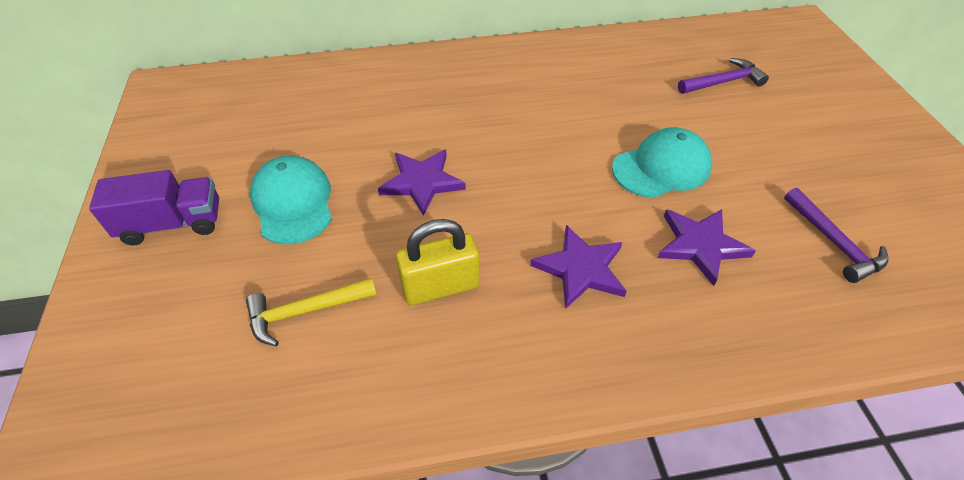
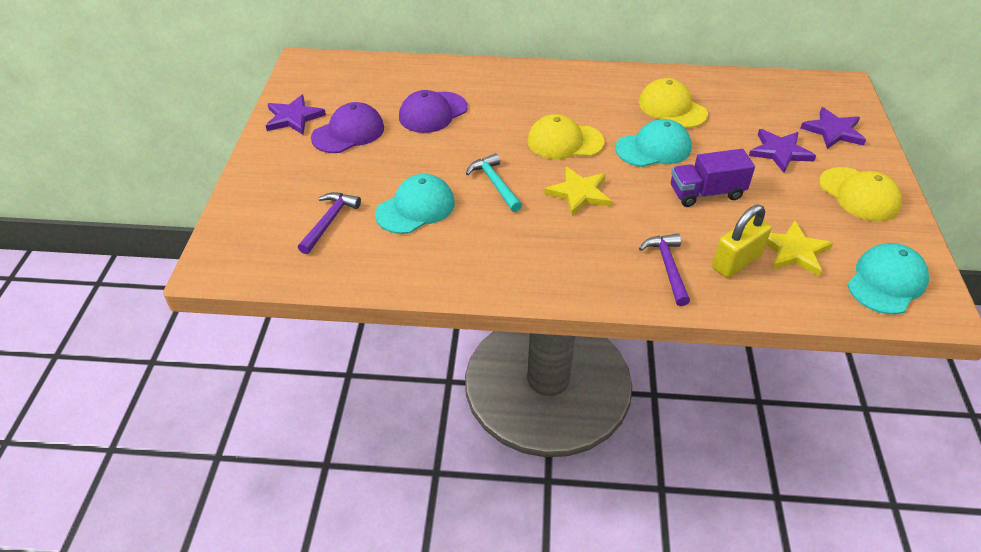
purple cap: none = 0 -> [311,102,384,153] [399,90,468,133] = 2
turquoise cap: [250,155,332,245] [612,127,712,198] = 2 -> [375,174,455,234] [615,119,692,167] [847,243,929,314] = 3
turquoise hammer: none = 0 -> [466,153,522,212] = 1
yellow cap: none = 0 -> [527,114,605,159] [639,78,708,128] [819,167,902,221] = 3
yellow hammer: [246,277,377,346] = 1 -> none = 0
yellow star: none = 0 -> [544,167,611,216] [766,220,833,277] = 2

